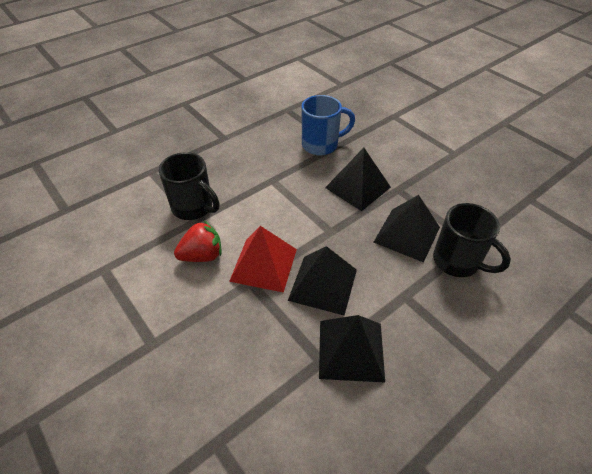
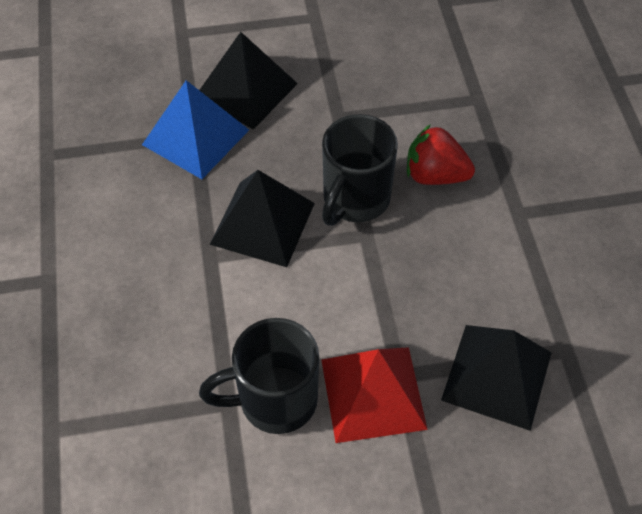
black pyramid: [288,246,357,315] [319,315,385,382] [325,148,391,211] [374,195,440,262] = 4 -> [199,32,298,130] [210,170,315,267] [441,325,552,431] = 3
blue mug: [301,95,355,156] = 1 -> none = 0
blue pyramid: none = 0 -> [142,80,249,179] = 1

